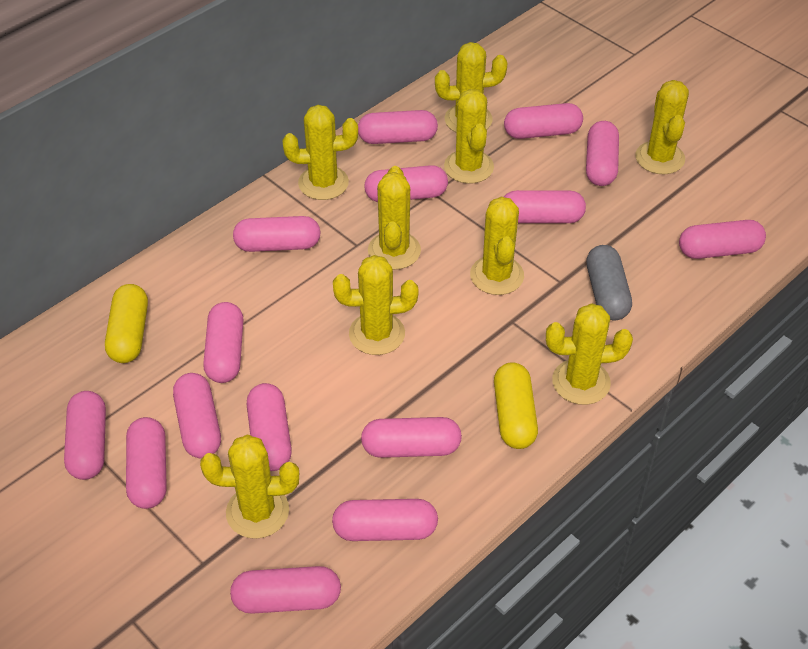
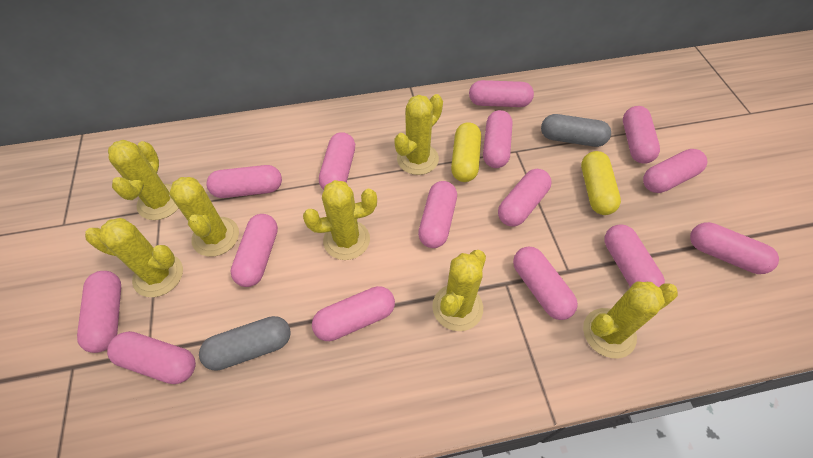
grey capsule: [586,245,632,320] = 1 -> [199,316,291,371] [541,114,611,147] = 2
yellow cactus: [200,434,299,539] [283,105,358,200] [333,255,418,355] [368,166,421,270] [435,42,508,132] [444,89,494,184] [470,197,524,295] [546,303,633,405] [635,80,689,174] = 9 -> [85,218,183,297] [108,140,178,220] [169,177,239,257] [303,180,377,260] [394,94,443,175] [432,250,486,331] [583,282,678,358] = 7

